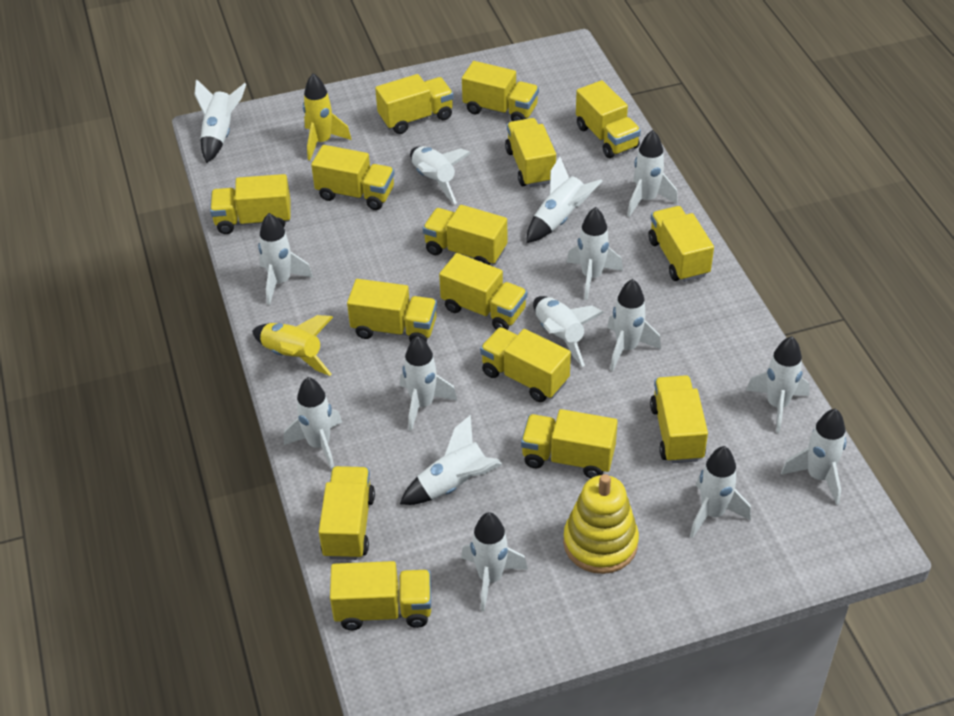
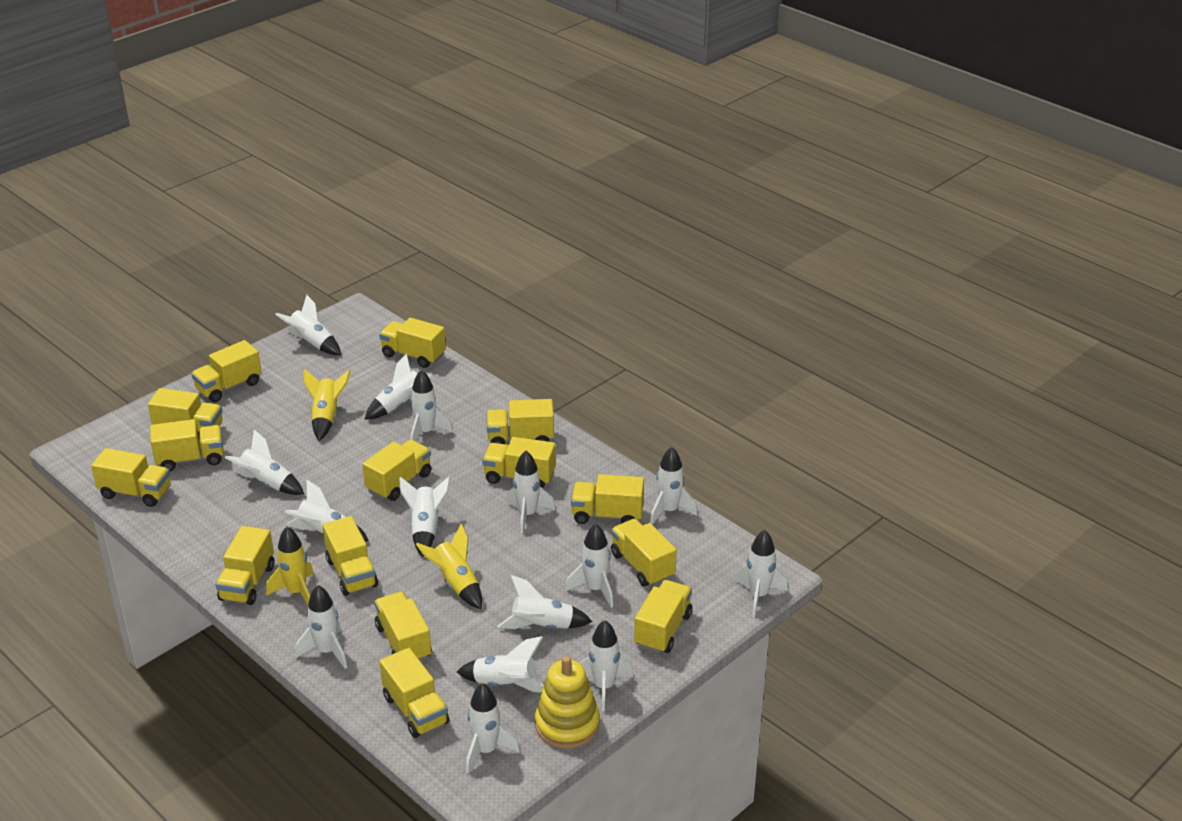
yellow rocket: [252,315,333,376] [303,73,352,161] = 2 -> [266,527,314,605] [304,369,350,441] [416,524,482,609] = 3

